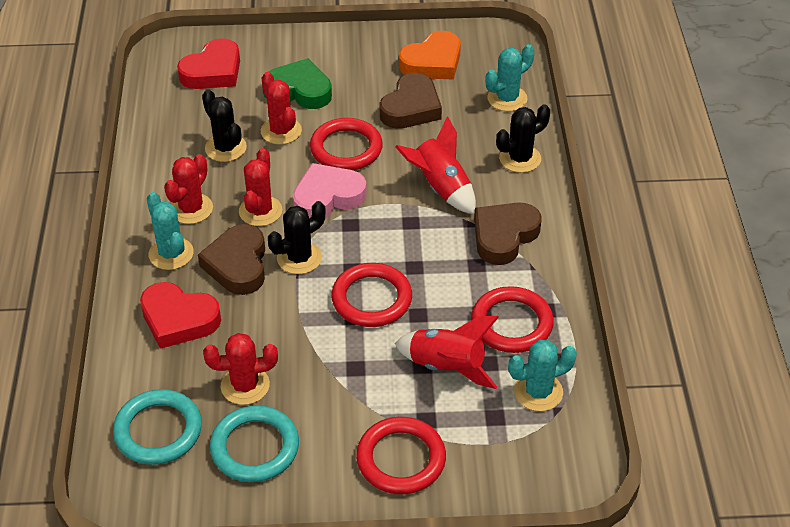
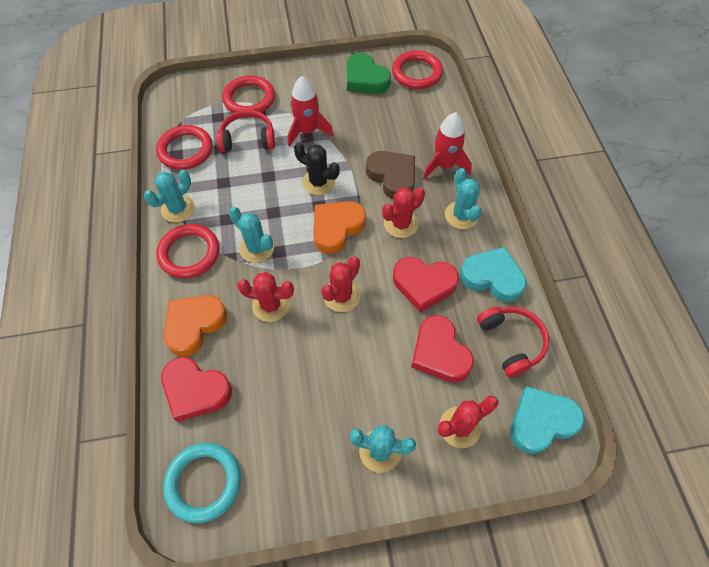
black cactus: [202,89,247,162] [268,201,326,274] [496,104,550,173] = 3 -> [294,142,340,195] = 1
brown heart: [198,224,265,295] [380,73,442,129] [474,202,541,265] = 3 -> [366,151,415,199] = 1
orange heart: [399,31,461,80] = 1 -> [164,295,227,357] [313,201,366,254] = 2
pink heart: [293,163,367,218] = 1 -> none = 0
red headphones: none = 0 -> [216,110,275,152] [477,307,549,378] = 2
red heart: [140,282,221,349] [177,38,240,89] = 2 -> [161,357,232,422] [393,257,459,312] [411,315,474,382] = 3
turquoise cactus: [147,192,194,270] [485,44,535,111] [508,340,577,411] = 3 -> [144,170,195,223] [229,207,274,263] [350,425,416,473] [445,168,482,229] = 4
turquoise heart: none = 0 -> [460,247,527,302] [510,386,584,454] = 2
turquoise ring: [113,389,202,465] [210,405,299,482] = 2 -> [163,443,241,523] = 1

